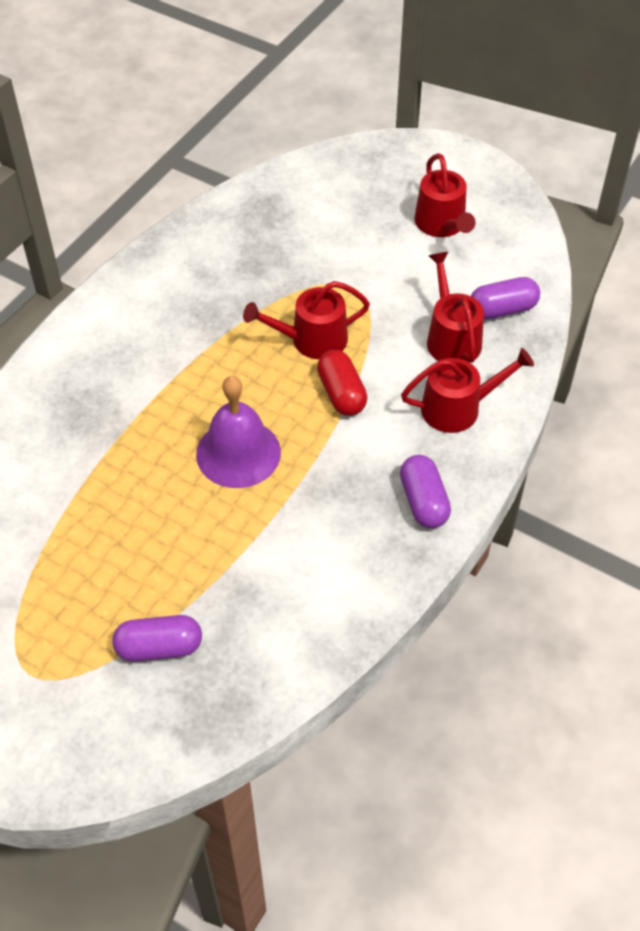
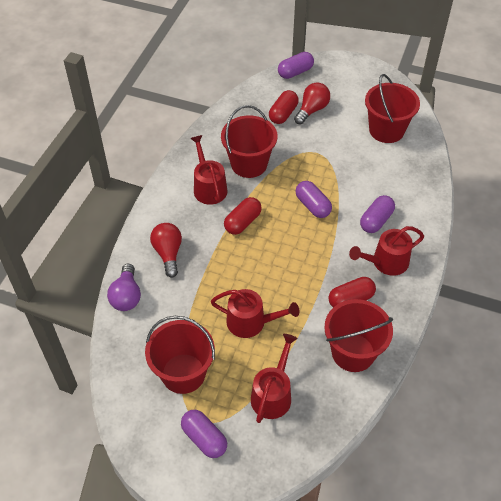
purple bell: [196,376,281,488] = 1 -> none = 0
purple capsule: [112,615,202,662] [400,455,451,529] [471,277,540,319] = 3 -> [181,410,227,458] [278,52,314,79] [295,181,332,218] [360,195,395,233] = 4
purple light bulb: none = 0 -> [107,264,141,311] = 1
red bucket: none = 0 -> [145,316,215,394] [221,105,278,178] [324,299,393,372] [365,74,420,143] = 4
red capsule: [317,350,367,416] = 1 -> [224,197,262,235] [269,90,299,124] [329,277,376,307] = 3
red light bulb: none = 0 -> [150,223,182,278] [294,83,330,124] = 2

